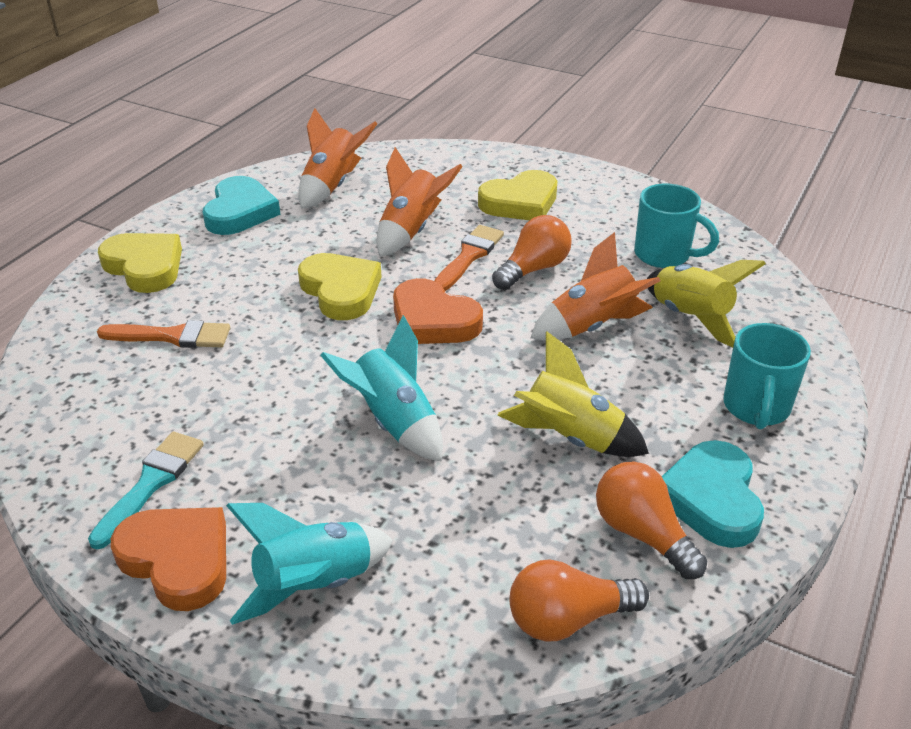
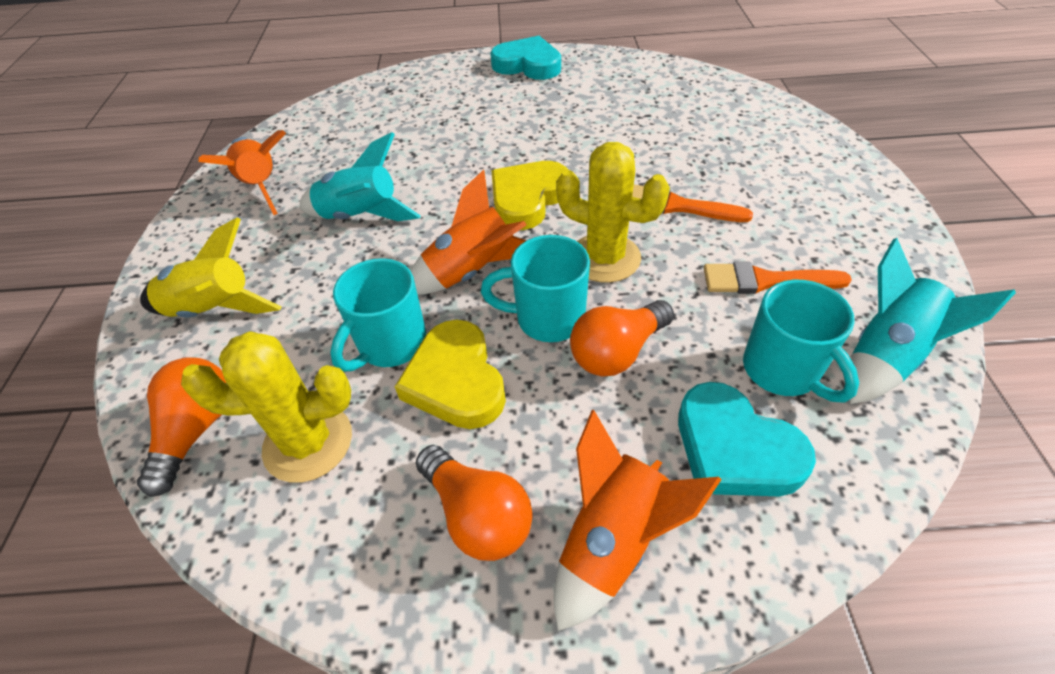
orange heart: [111,507,226,611] [393,278,483,344] = 2 -> none = 0
turquoise brush: [88,432,204,550] = 1 -> none = 0
turquoise mug: [634,184,719,268] [723,323,811,429] = 2 -> [330,258,426,372] [481,235,590,342] [743,280,859,403] = 3
yellow cactus: none = 0 -> [181,331,352,483] [556,142,670,283] = 2
yellow heart: [98,233,182,293] [298,253,381,320] [478,170,557,220] = 3 -> [395,320,506,429] [491,161,568,230] = 2
yellow rocket: [497,331,649,457] [647,260,766,348] = 2 -> [140,218,281,318] = 1

